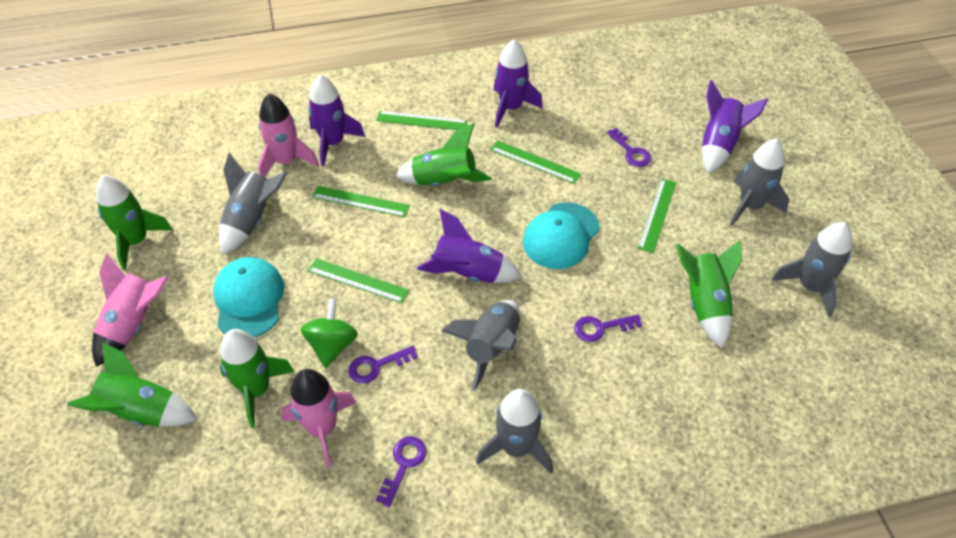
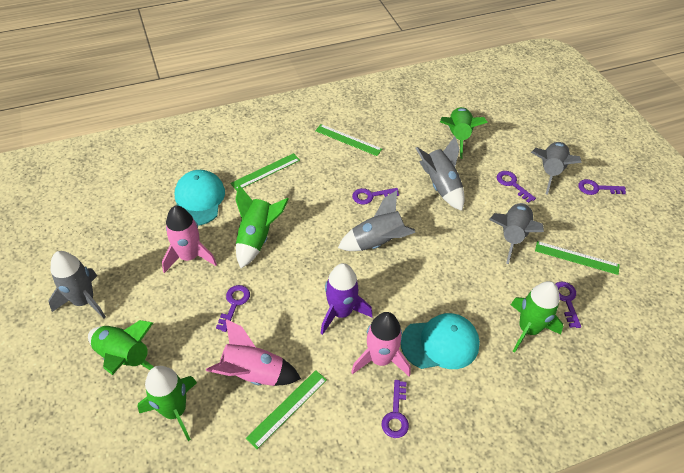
green ruler: [308,258,410,303] [312,186,410,217] [376,111,468,130] [490,140,581,184] [637,178,676,253] = 5 -> [230,153,300,191] [246,370,327,449] [315,124,382,156] [535,241,620,275] = 4
green spinning top: [301,298,358,368] = 1 -> none = 0
purple key: [348,346,418,383] [376,436,426,507] [574,314,642,342] [607,128,651,167] = 4 -> [216,285,250,332] [352,188,399,205] [382,380,409,438] [497,171,536,203] [556,282,581,328] [578,179,626,195] = 6
purple rocket: [308,75,365,166] [417,209,522,283] [493,40,543,128] [702,80,768,173] = 4 -> [321,263,373,335] = 1

